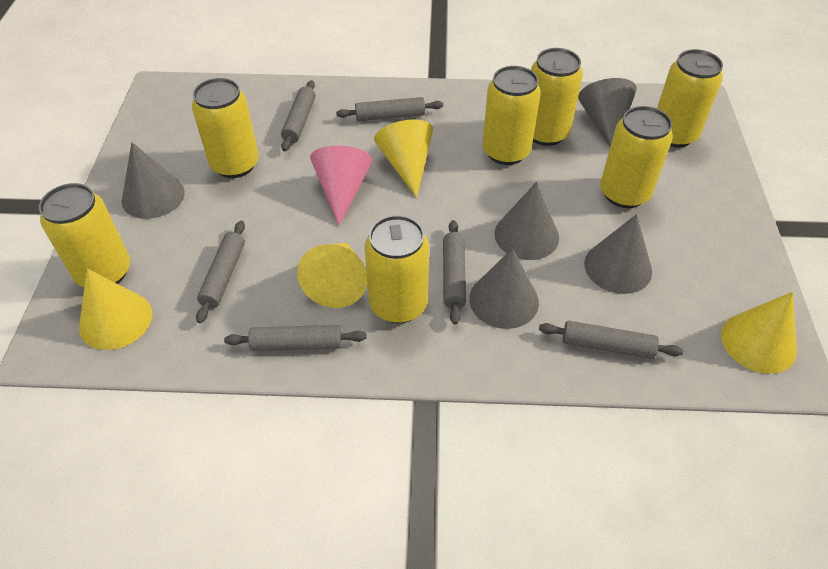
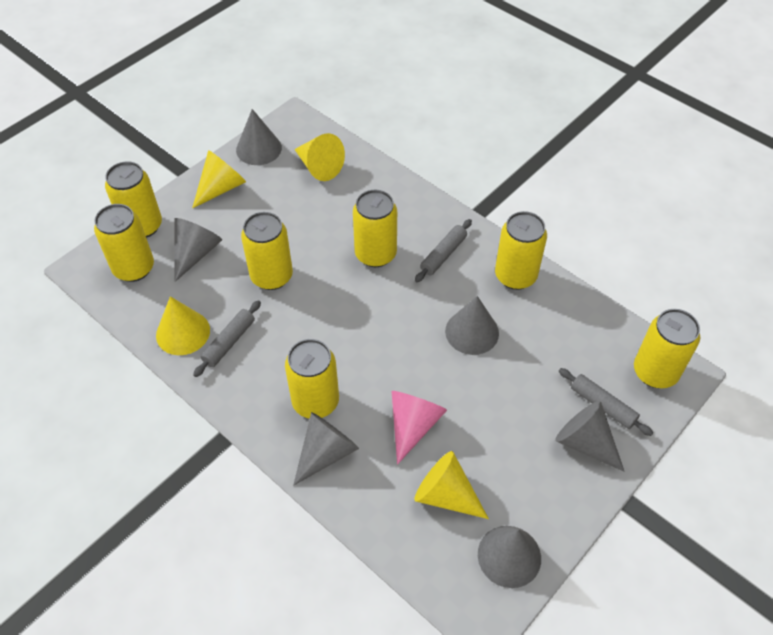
grey cone: [122,142,185,219] [469,248,539,329] [494,182,559,260] [578,78,637,147] [584,214,652,294] = 5 -> [174,218,222,282] [236,109,282,165] [293,412,359,486] [445,296,499,355] [478,526,541,588] [555,401,625,472] = 6
grey rolling pin: [196,221,245,323] [224,325,367,351] [281,80,316,151] [336,97,443,121] [443,220,466,324] [539,320,683,359] = 6 -> [193,300,261,377] [415,219,472,282] [559,368,653,436] = 3

